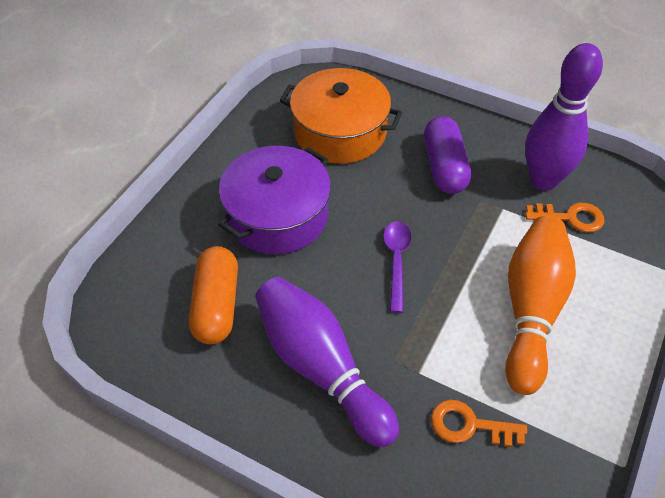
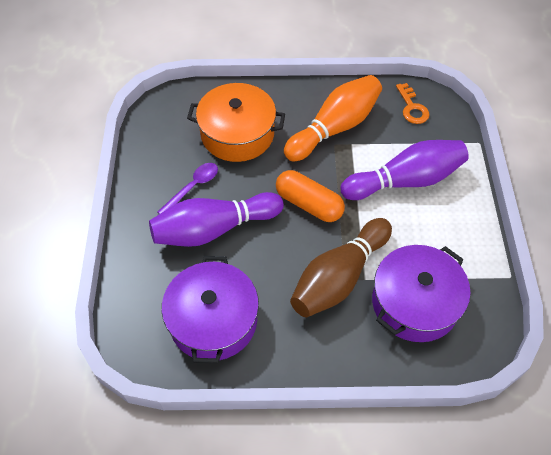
brown bowling pin: none = 0 -> [290,218,392,317] = 1
orange key: [431,400,527,447] [525,203,604,232] = 2 -> [396,83,430,124] = 1
purple capsule: [424,116,471,194] = 1 -> none = 0
purple pot: [219,146,331,254] = 1 -> [162,256,259,363] [372,245,470,342] = 2

